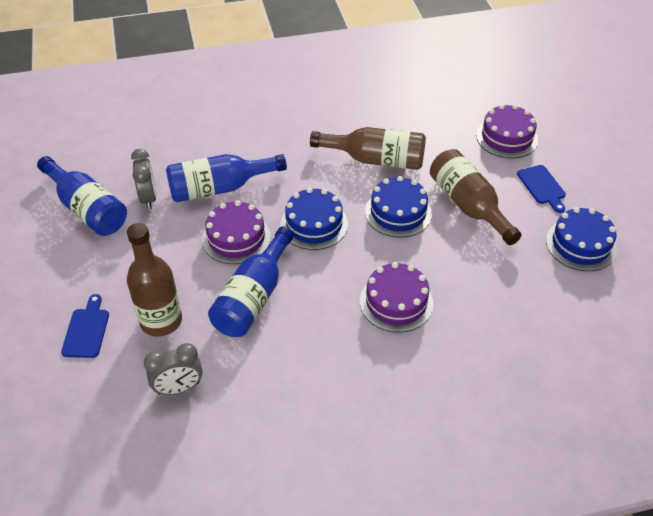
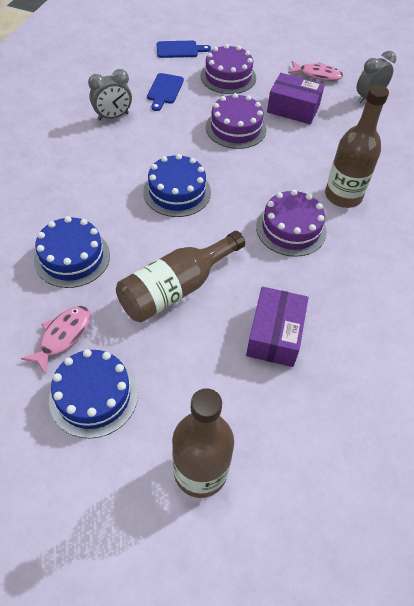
blue bottle: [37,156,127,236] [166,154,287,202] [208,227,294,337] = 3 -> none = 0
pink fish: none = 0 -> [21,306,91,375] [288,61,343,81] = 2
purple box: none = 0 -> [246,287,308,367] [267,73,325,124] = 2

